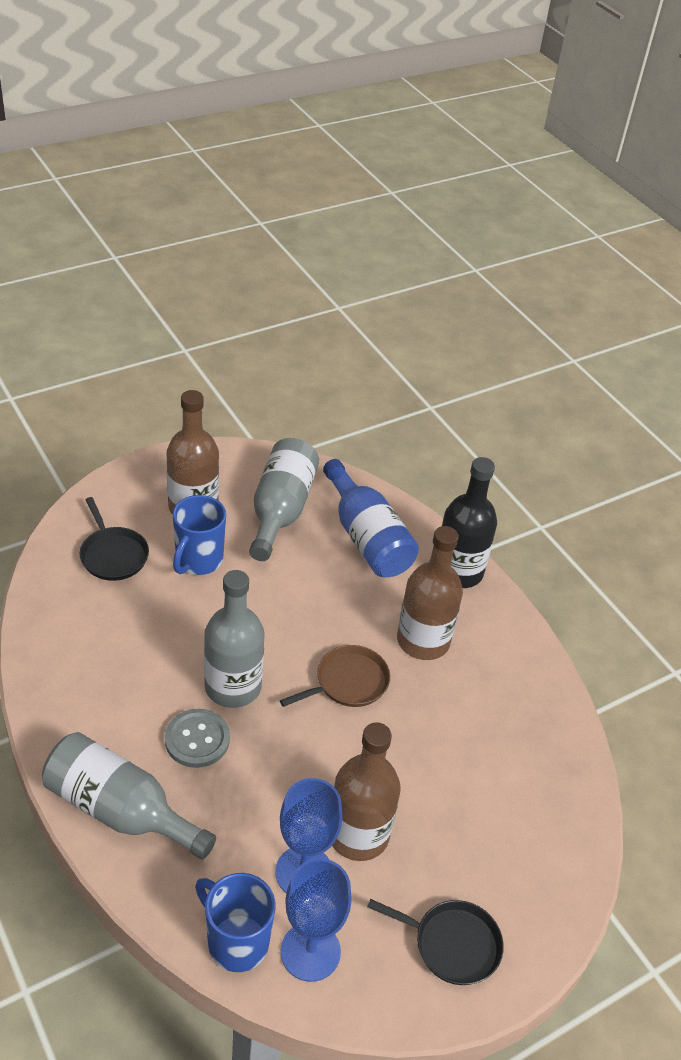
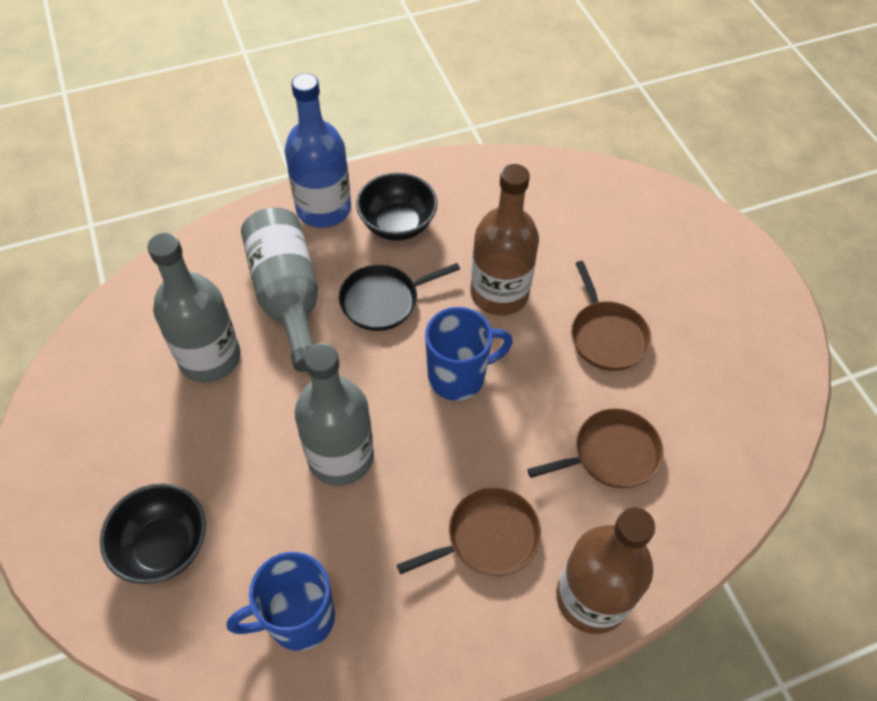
black bottle: [442,457,497,588] = 1 -> none = 0
black bowl: none = 0 -> [100,483,206,584] [356,173,438,241] = 2
black pan: [80,497,149,581] [367,899,504,985] = 2 -> [339,263,460,331] = 1
blue goblet: [275,778,342,893] [281,858,352,982] = 2 -> none = 0
brown bottle: [166,390,219,514] [332,723,401,861] [397,526,463,660] = 3 -> [470,164,539,315] [556,507,655,634] = 2
brown pan: [280,645,390,707] = 1 -> [397,487,541,576] [527,408,663,488] [571,261,651,371] = 3
grey button: [165,709,230,768] = 1 -> none = 0

